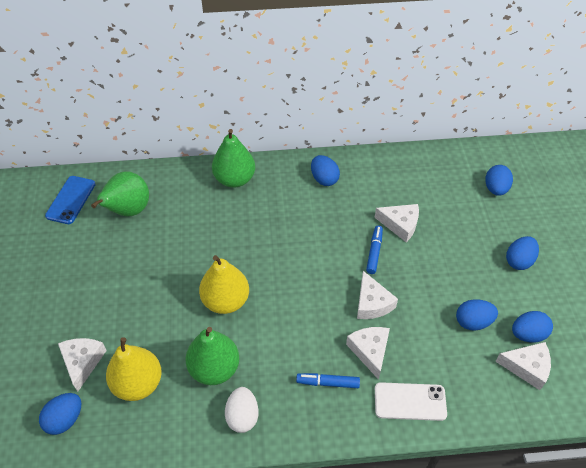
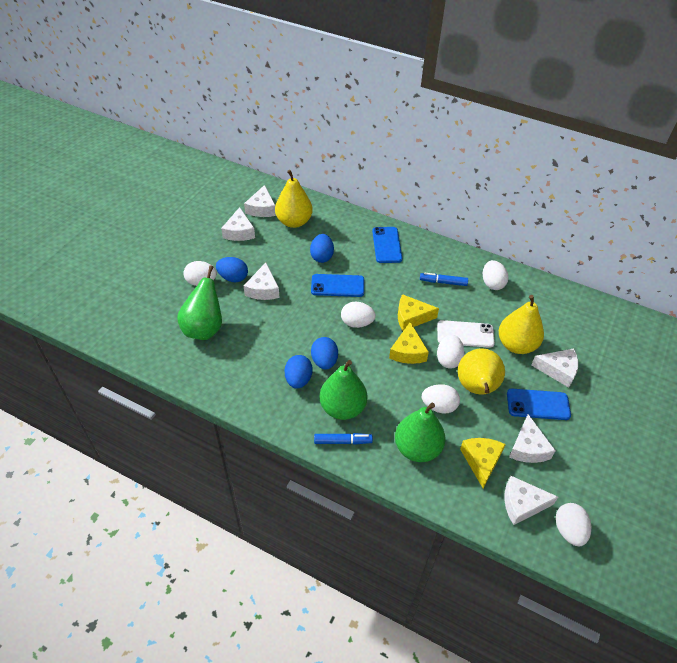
blue egg: [39,393,81,435] [311,155,340,186] [456,299,498,331] [485,165,513,196] [506,236,539,270] [512,311,553,343] = 6 -> [216,257,248,282] [285,355,313,389] [310,234,334,263] [311,337,338,370] = 4
blue phone: [45,176,96,224] = 1 -> [311,274,364,297] [372,227,402,263] [507,389,571,420] = 3
white cheese: [58,338,107,392] [346,327,390,380] [357,271,398,319] [375,204,419,242] [495,342,551,390] = 5 -> [221,207,255,241] [244,185,276,217] [244,263,279,300] [504,476,558,525] [509,414,556,463] [531,348,578,388] = 6
white egg: [225,387,258,433] = 1 -> [183,261,217,286] [341,302,376,328] [422,384,460,413] [437,335,465,368] [483,260,508,290] [556,503,591,546] = 6
yellow cheese: none = 0 -> [389,322,429,364] [398,294,439,331] [460,438,506,488] = 3
yellow pear: [106,337,162,401] [199,255,249,314] = 2 -> [275,170,313,228] [458,348,505,395] [499,295,544,354] = 3

